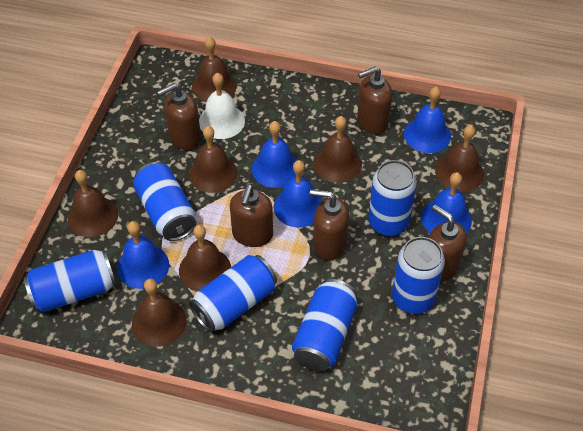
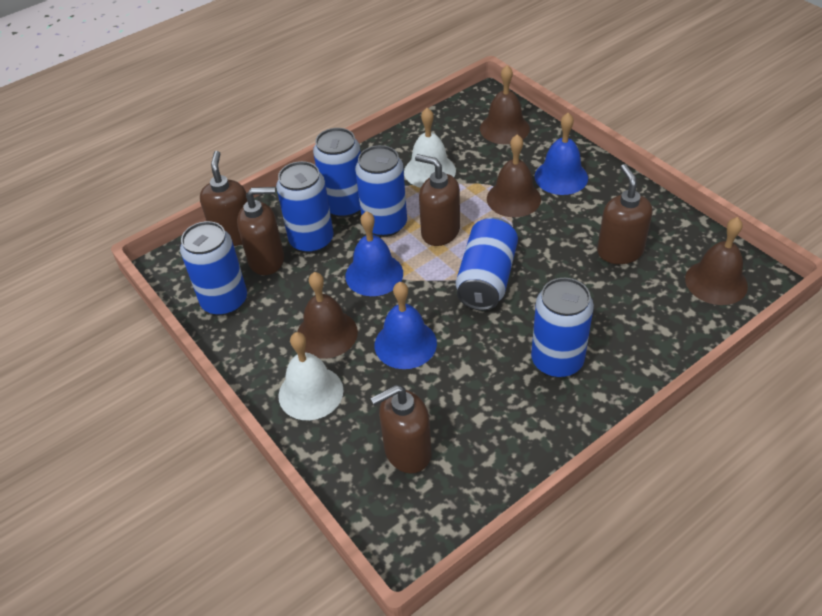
blue bell: [117,221,169,289] [252,121,297,188] [274,160,322,227] [404,87,451,153] [421,172,472,233] = 5 -> [345,211,403,296] [375,282,437,369] [534,113,588,195] = 3
brown bell: [68,170,118,237] [132,279,187,347] [179,225,231,292] [189,126,238,193] [192,37,237,102] [314,116,362,183] [435,125,484,192] = 7 -> [297,272,358,359] [480,65,530,144] [487,134,541,217] [685,217,748,305] = 4
white bell: [199,73,245,139] = 1 -> [278,332,344,420] [404,108,456,188] = 2

